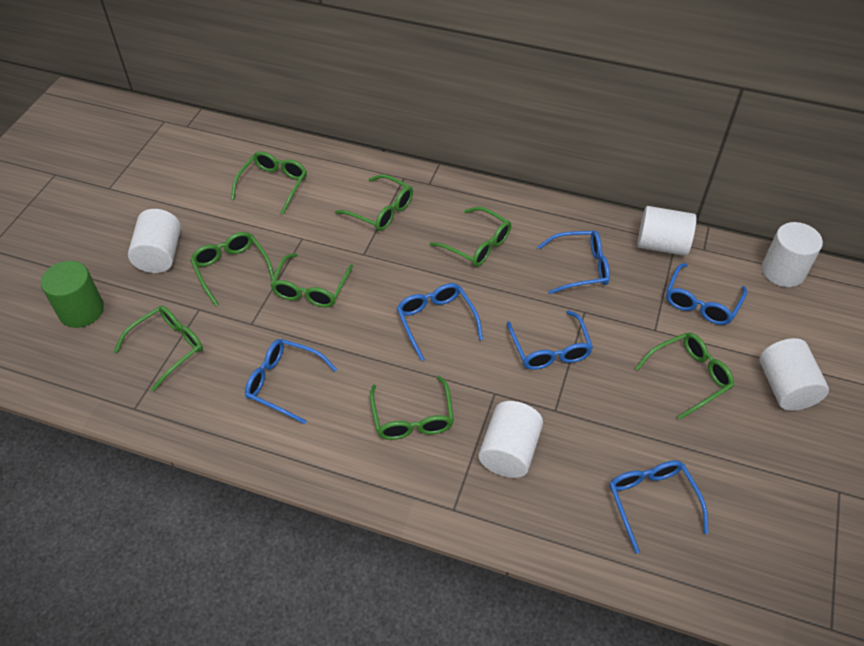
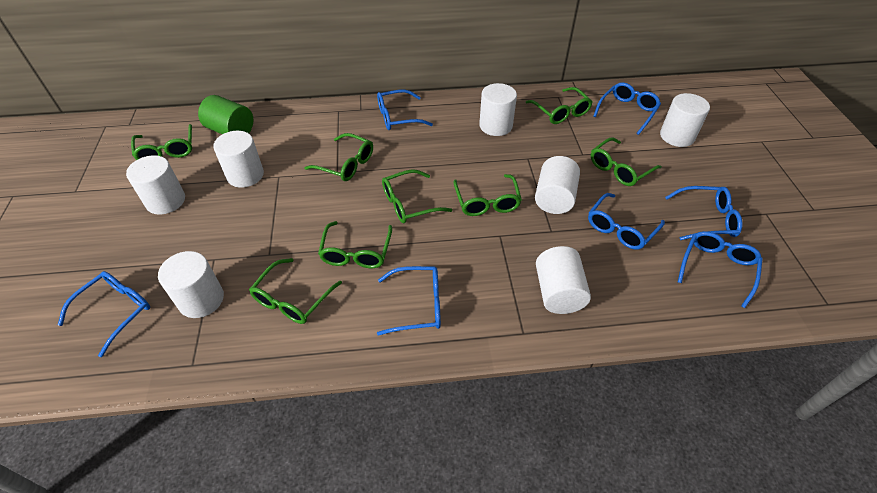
blue glasses: [245,339,337,424] [397,283,483,361] [507,310,593,370] [537,230,610,294] [609,460,709,554] [666,263,747,325] = 6 -> [58,271,150,357] [377,89,433,130] [377,266,441,336] [588,193,665,250] [594,82,661,135] [665,186,742,240] [678,231,763,308] = 7
white cylinder: [128,209,181,273] [478,401,543,478] [637,206,697,256] [759,338,829,411] [762,222,823,287] = 5 -> [126,155,185,215] [158,251,224,318] [213,131,264,188] [479,83,517,136] [535,156,580,214] [536,246,591,314] [660,93,710,147] = 7

